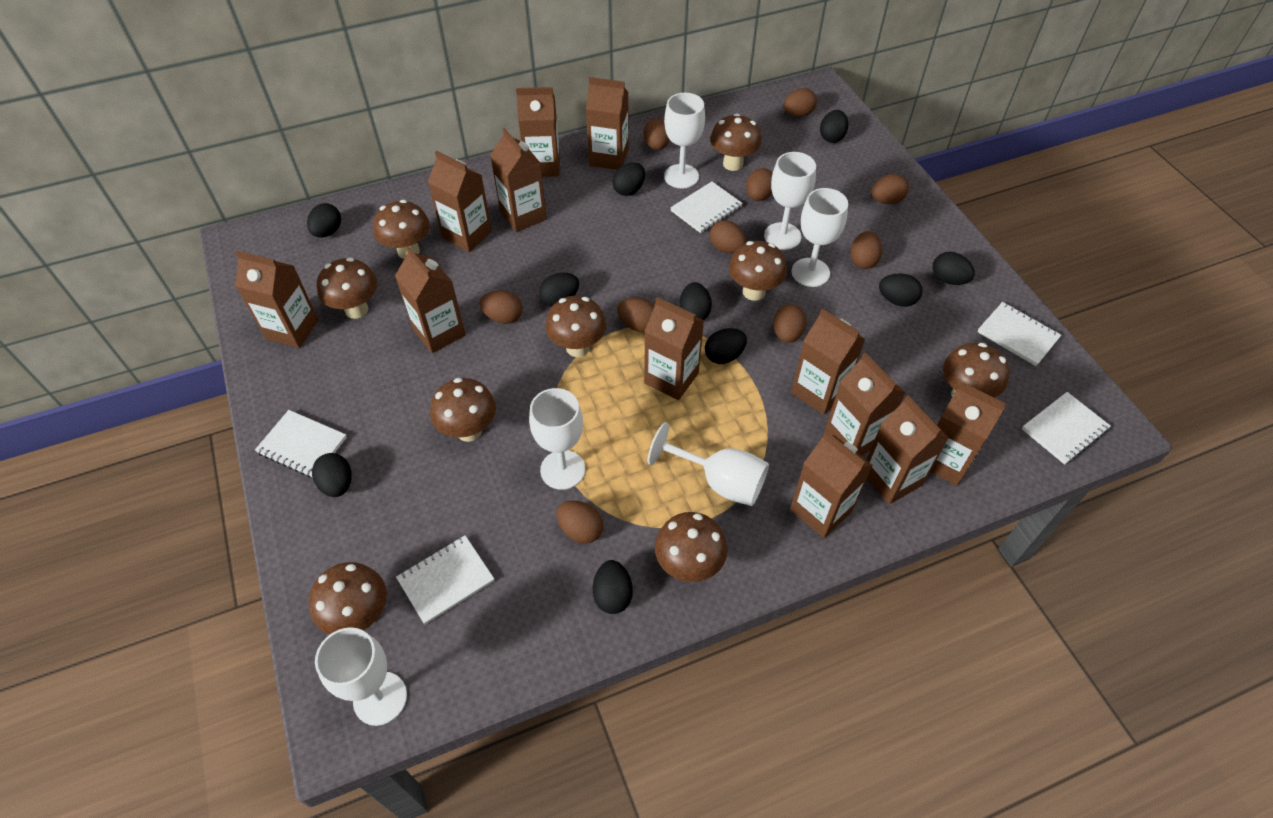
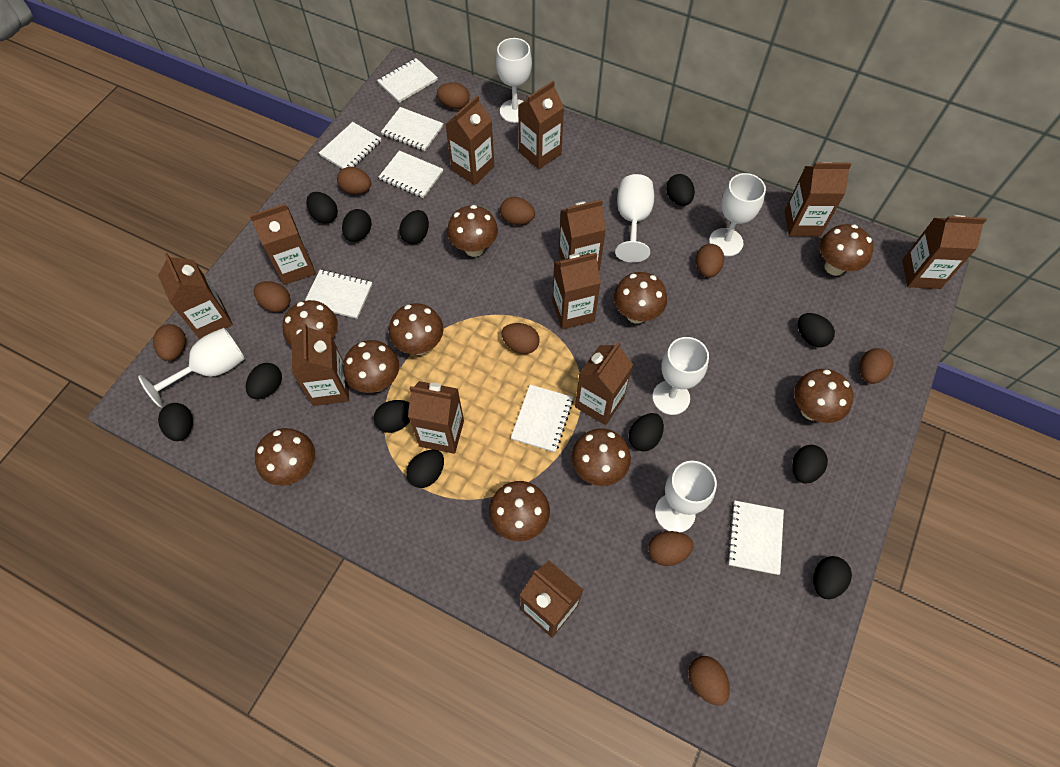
black egg: [307,203,341,238] [312,453,352,497] [539,273,579,307] [593,560,633,614] [612,162,645,196] [679,282,712,320] [705,328,747,364] [820,110,848,143] [879,273,922,307] [932,252,975,285] = 10 -> [158,403,193,441] [246,363,282,399] [306,192,338,224] [342,209,372,242] [374,400,410,433] [399,210,429,244] [406,449,444,488] [629,413,664,452] [666,174,695,206] [792,445,828,484] [798,313,835,347] [813,556,852,599] = 12
brown mushroom: [309,562,387,635] [317,258,377,319] [373,200,430,259] [430,378,496,442] [545,296,606,357] [655,512,728,582] [710,114,762,171] [729,241,787,301] [943,343,1009,398] = 9 -> [255,428,315,486] [282,300,338,346] [343,340,399,393] [389,303,443,355] [447,205,498,257] [489,481,550,541] [571,428,631,486] [614,272,667,324] [794,369,854,423] [820,224,874,276] = 10
white notebook: [255,410,347,478] [396,535,494,624] [670,182,743,233] [978,302,1061,366] [1022,392,1111,465] = 5 -> [305,269,373,319] [319,122,381,169] [377,58,438,103] [379,151,443,198] [381,107,444,151] [511,385,574,452] [727,501,784,575] = 7

